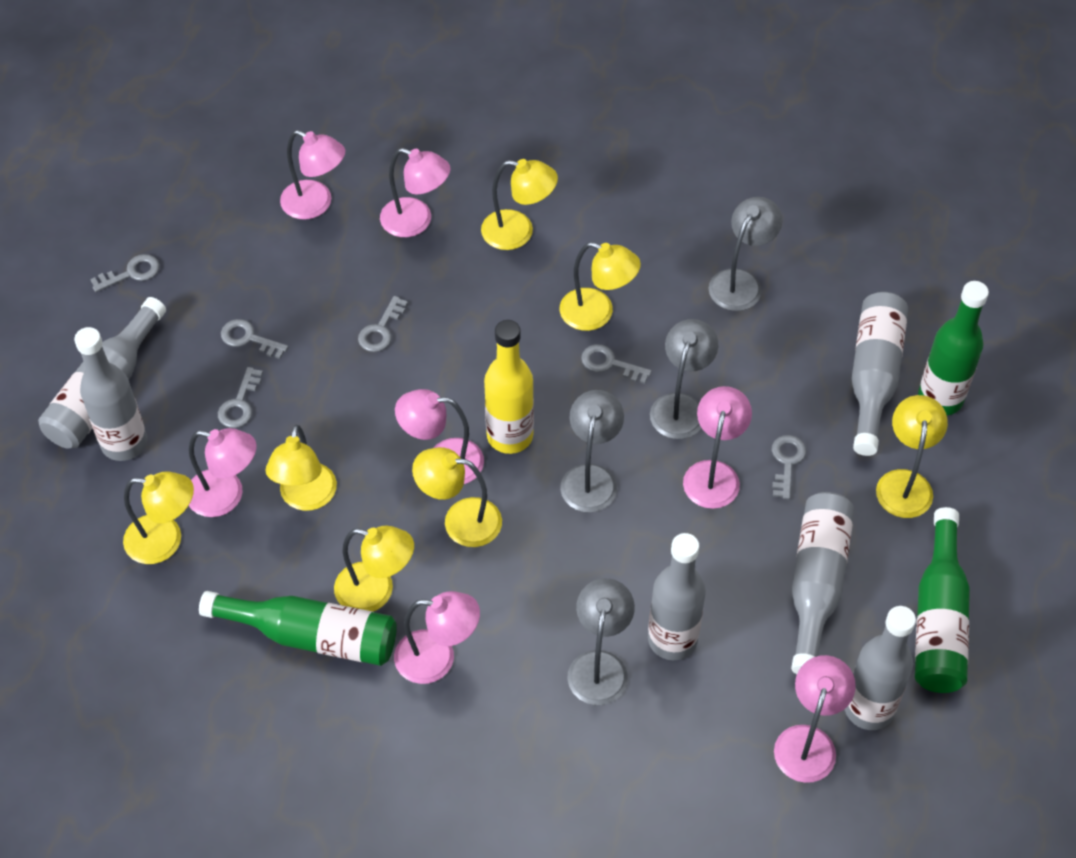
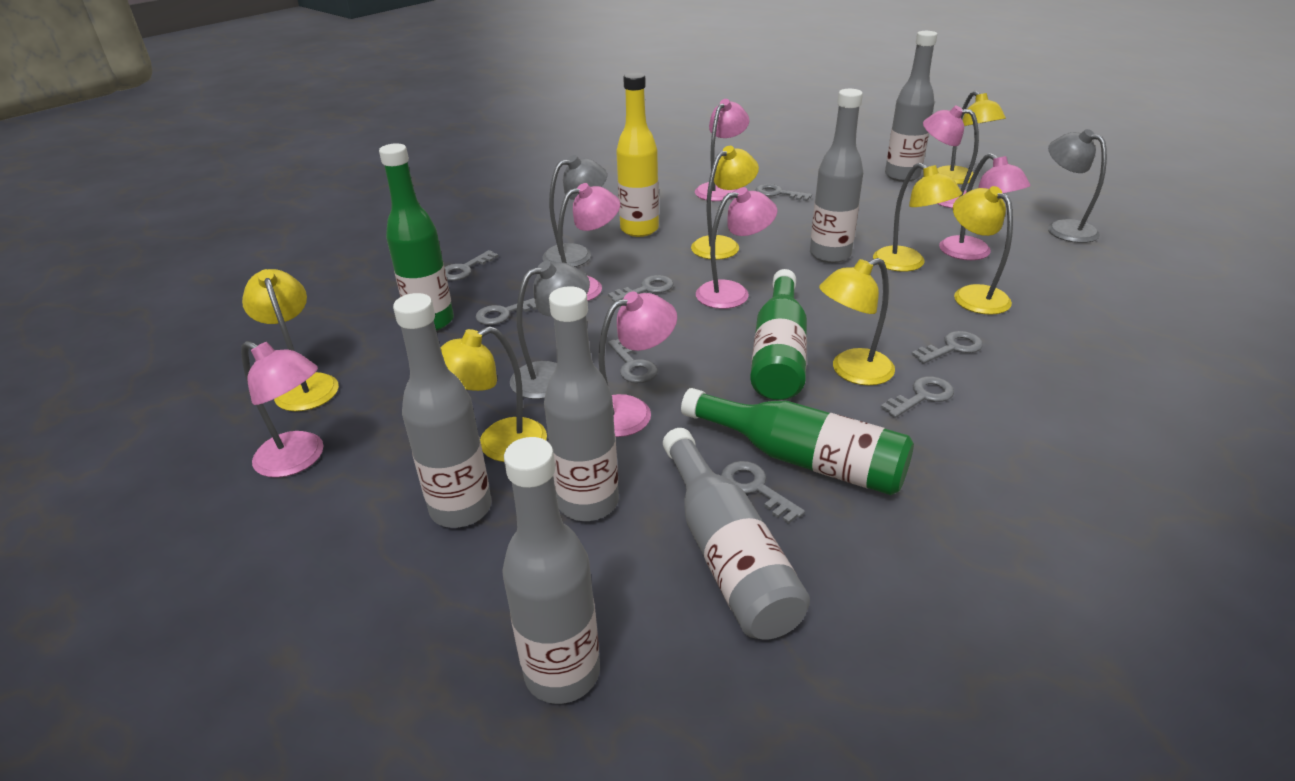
grey key: [90,254,160,292] [218,367,263,428] [221,319,288,359] [358,296,408,352] [581,344,652,384] [772,435,807,499] = 6 -> [445,250,499,281] [476,298,537,325] [608,275,674,302] [608,339,658,383] [721,461,805,524] [756,184,812,201] [881,376,954,418] [911,331,983,364] = 8
grey lamp: [560,390,624,513] [568,578,635,705] [650,319,718,439] [709,197,782,311] = 4 -> [510,261,590,399] [542,155,607,267] [1048,129,1107,243] = 3

